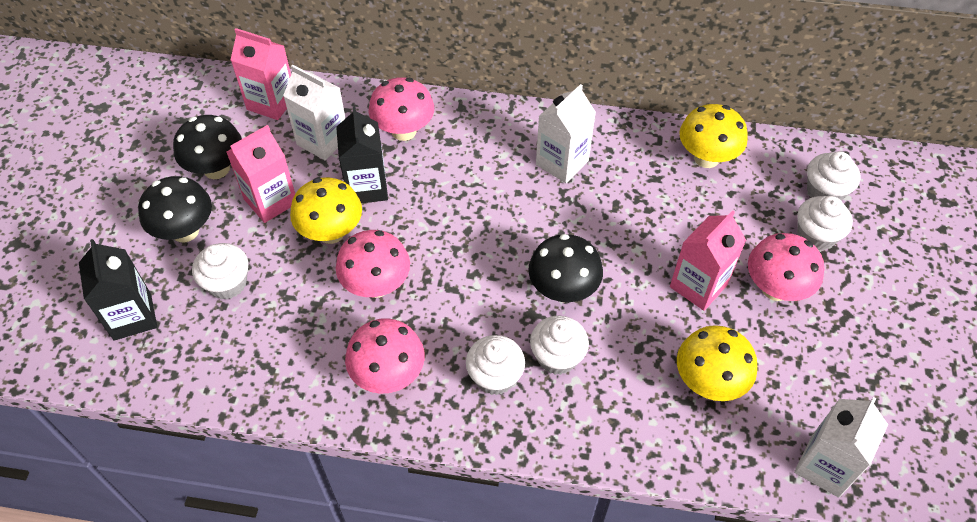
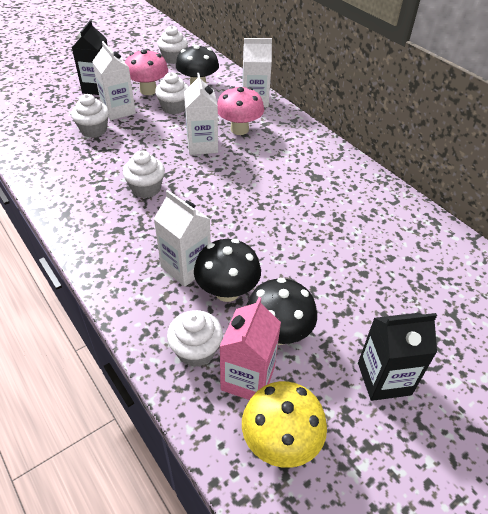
pink carton: [227,125,295,223] [231,28,291,120] [670,210,746,311] = 3 -> [219,297,281,400] = 1
pink mushroom: [336,230,410,298] [345,318,425,394] [369,77,434,141] [748,233,824,301] = 4 -> [125,49,168,95] [217,86,264,135] = 2
white carton: [283,65,346,160] [536,84,596,183] [794,397,888,498] = 3 -> [92,41,136,120] [154,190,211,287] [184,73,218,155] [242,38,272,107] = 4
yellow mushroom: [290,177,362,244] [677,325,757,401] [679,104,748,168] = 3 -> [242,381,327,468] = 1

